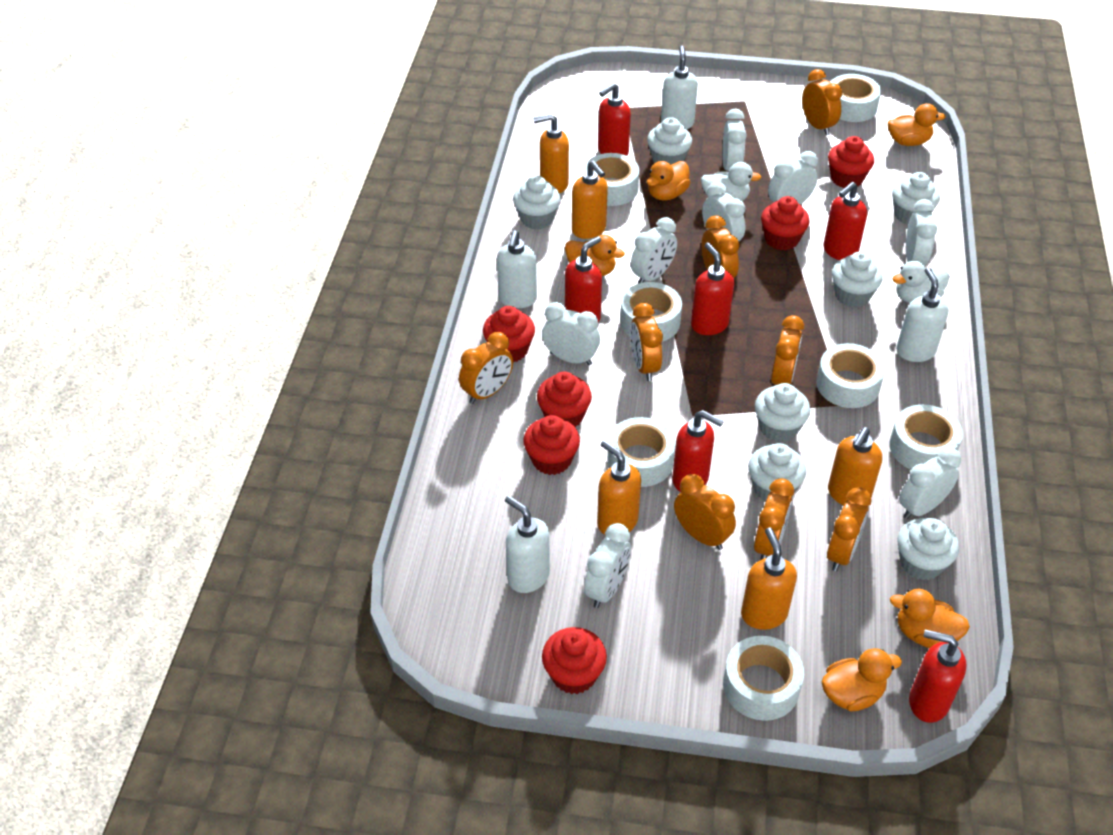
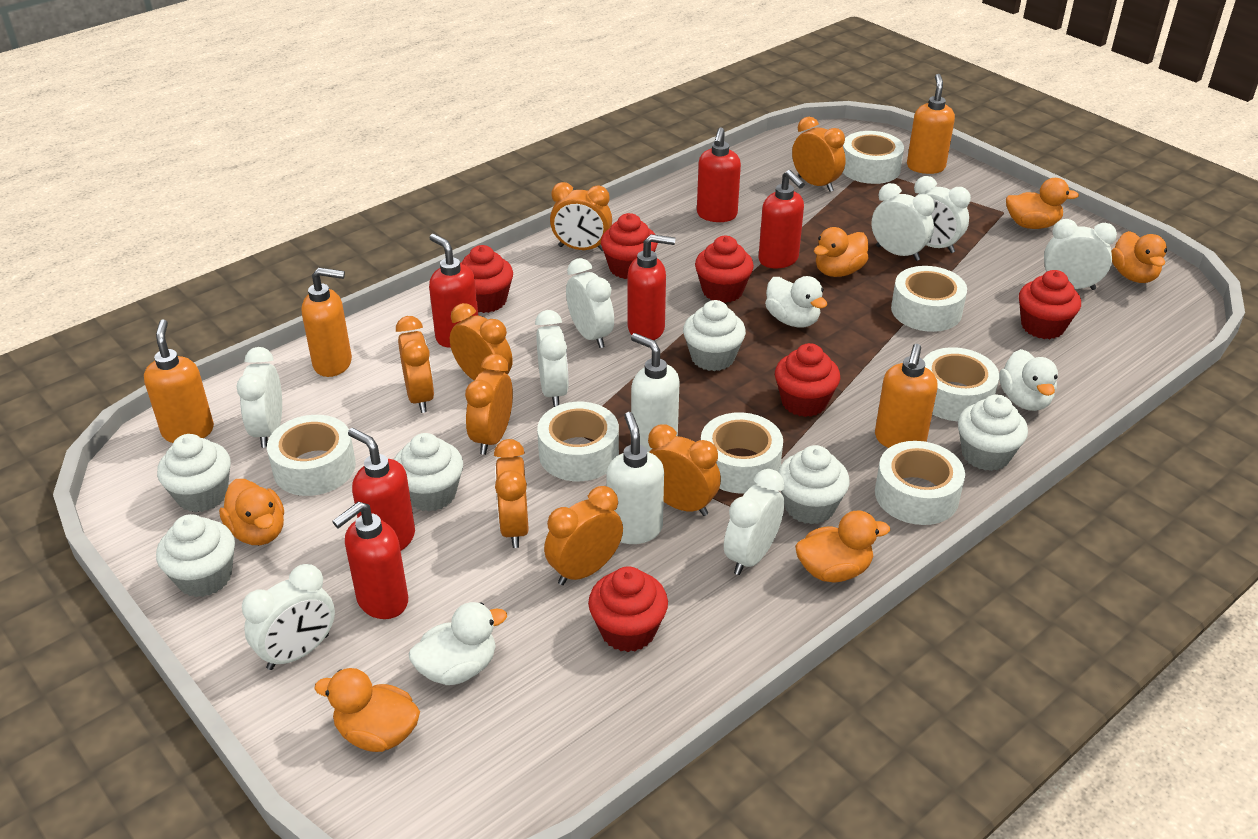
orange duck: [565,235,625,276] [647,161,690,201] [822,648,902,711] [888,103,946,146] [890,589,970,648] = 5 -> [219,479,284,545] [314,668,420,752] [795,510,890,582] [814,227,869,277] [1006,178,1079,229] [1111,231,1167,283] = 6
orange soap dispenser: [533,114,569,193] [572,161,608,239] [597,440,641,535] [741,528,797,630] [828,427,882,505] = 5 -> [144,319,214,443] [302,267,352,377] [875,344,937,448] [907,74,955,174] = 4
white cupcake: [513,176,560,229] [647,117,692,164] [748,443,806,502] [755,383,810,442] [832,252,883,307] [892,172,940,225] [897,518,959,580] = 7 -> [156,514,235,597] [157,434,231,512] [394,433,463,511] [683,300,746,371] [778,445,850,525] [958,394,1028,471] = 6
white duck: [701,162,761,201] [892,261,950,303] = 2 -> [409,602,507,685] [765,276,827,327] [999,349,1058,411] = 3
white soap dispenser: [497,230,537,308] [505,496,550,593] [661,46,698,129] [896,268,948,362] = 4 -> [606,412,664,544] [631,333,680,452] = 2

